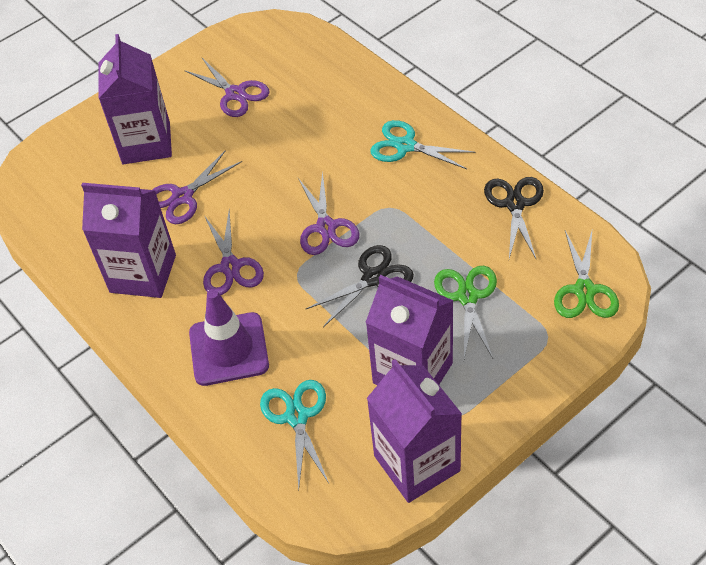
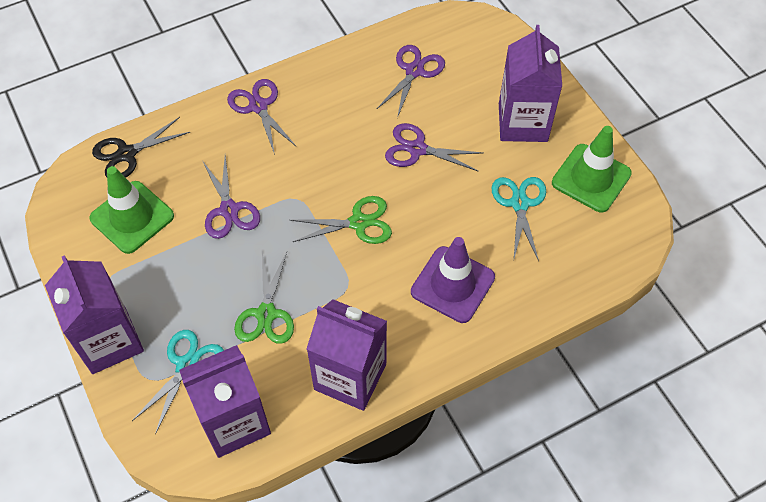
black scissors: [306,245,414,327] [484,177,544,260] = 2 -> [92,117,190,178] = 1
green traffic cone: none = 0 -> [89,166,174,254] [552,126,632,212] = 2

